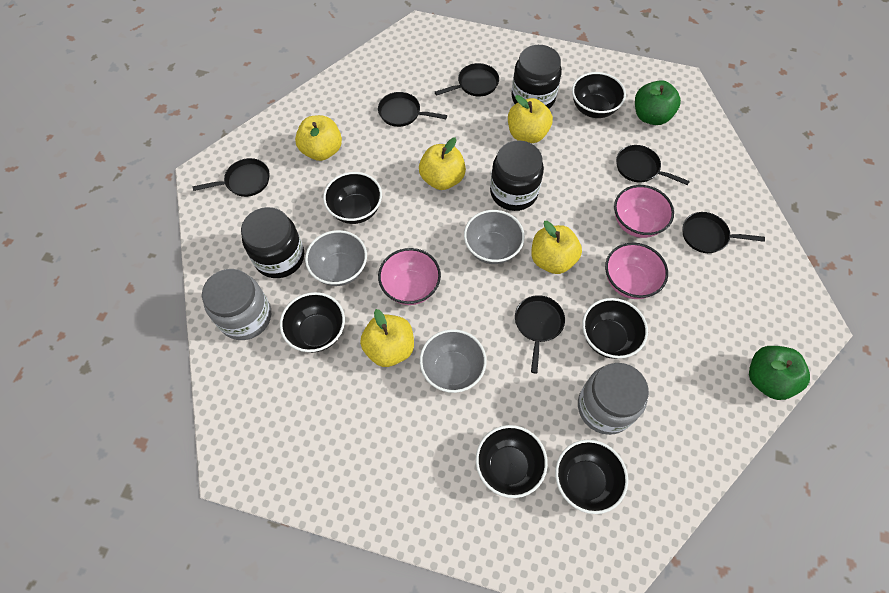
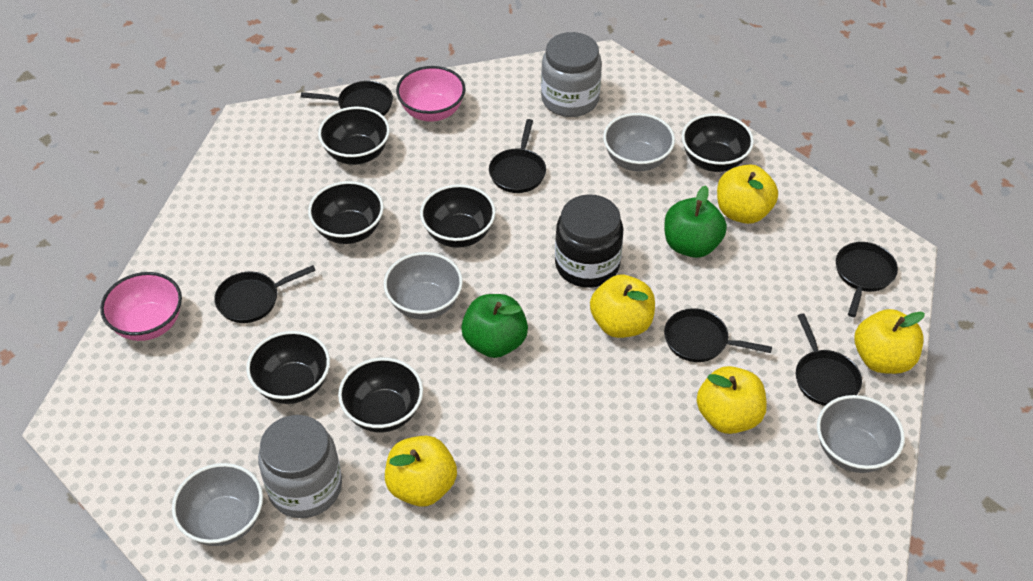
black jar: [241,207,304,278] [490,140,544,211] [512,45,562,109] = 3 -> [555,194,623,288] = 1
grey bowl: [305,230,367,286] [420,329,487,393] [464,210,525,264] = 3 -> [172,463,263,546] [384,252,463,320] [603,113,675,171] [817,395,905,473] = 4
pink bowl: [378,248,441,305] [605,242,668,299] [614,185,674,238] = 3 -> [100,272,182,341] [396,66,466,122] = 2

